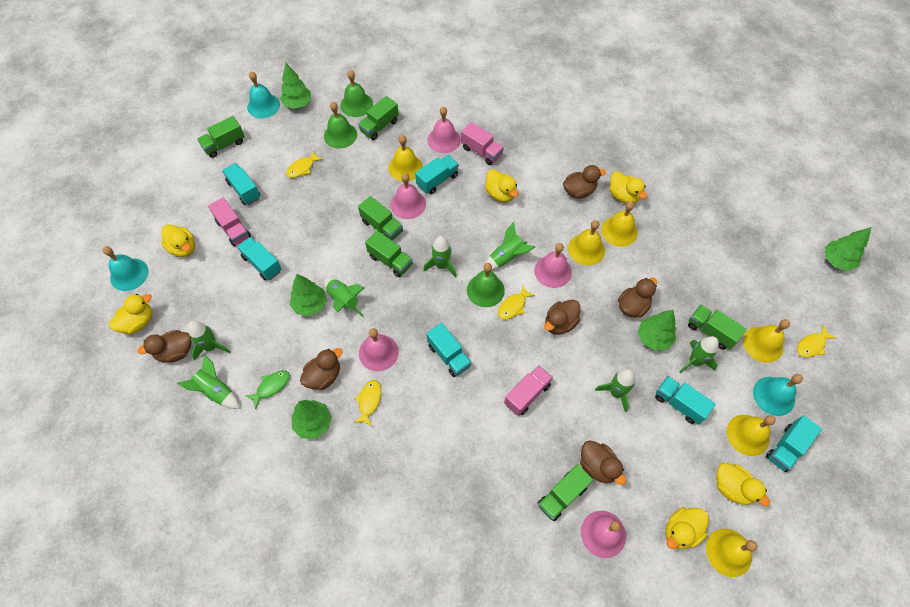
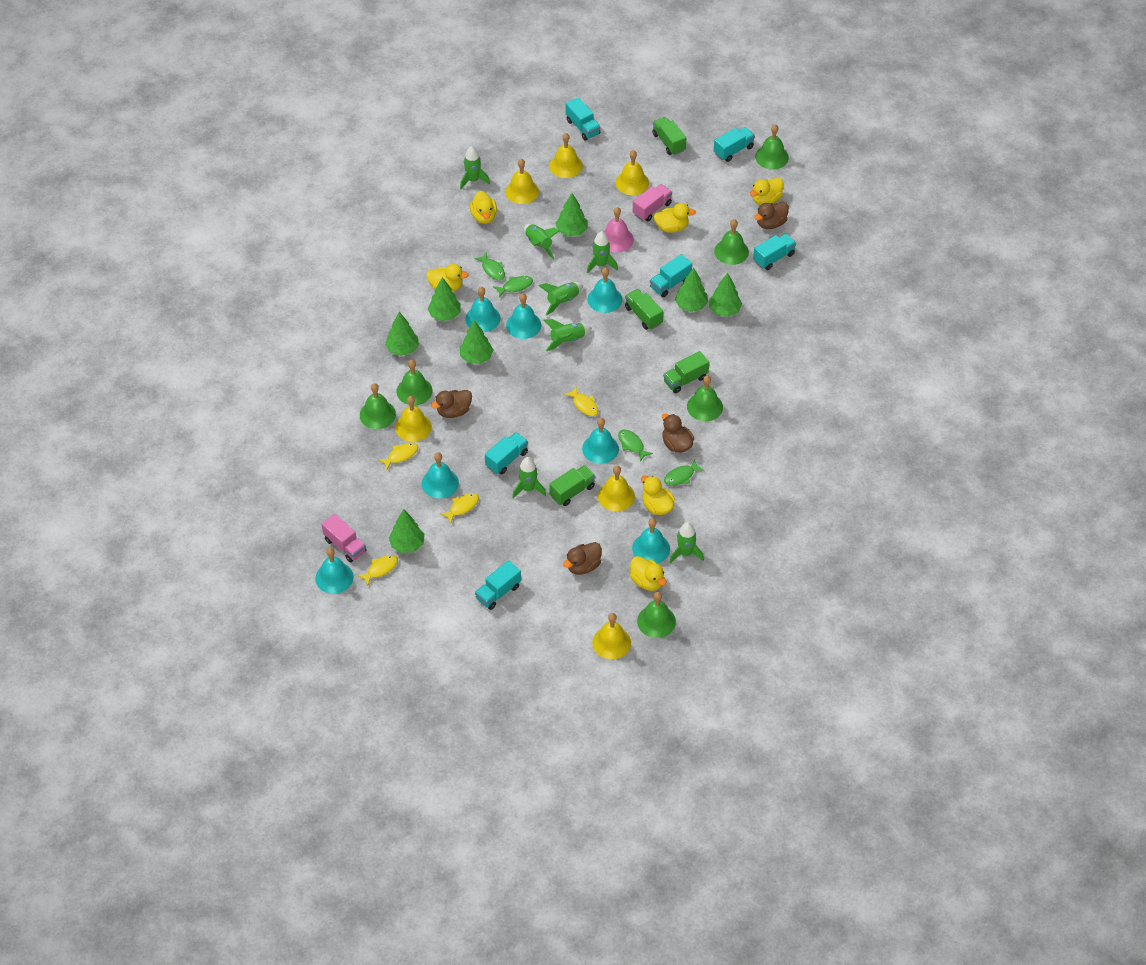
brown duck: [138,330,191,363] [300,348,342,390] [544,300,580,335] [563,165,606,199] [580,440,626,485] [618,278,657,318] = 6 -> [431,390,472,418] [563,542,602,575] [662,413,694,453] [754,202,789,229] = 4
green bell: [324,102,357,148] [340,70,373,117] [467,263,505,307] = 3 -> [360,383,396,429] [397,360,432,405] [637,592,676,638] [687,375,723,421] [714,219,749,265] [755,124,789,170] = 6
green fish: [245,370,290,409] = 1 -> [474,252,505,280] [493,276,533,298] [618,429,653,462] [664,460,704,486] = 4
green tree: [280,63,311,109] [290,274,327,316] [292,400,332,439] [638,310,676,351] [825,227,872,271] = 5 -> [385,312,419,356] [389,509,424,553] [428,277,461,321] [460,320,493,364] [556,193,588,237] [675,268,708,312] [709,273,742,317] = 7
green truck: [197,116,245,158] [358,96,399,140] [358,196,403,240] [365,231,413,277] [538,464,593,521] [688,304,746,350] = 6 -> [549,465,596,506] [625,289,663,330] [652,117,687,155] [663,351,709,393] = 4
pink bell: [359,328,399,371] [391,173,426,219] [427,106,461,153] [534,243,572,288] [581,511,626,558] = 5 -> [603,207,634,252] = 1
pink truck: [208,197,251,246] [461,122,504,165] [504,365,553,416] = 3 -> [322,514,366,563] [633,184,672,222] = 2
turquoise bell: [103,246,148,291] [247,71,280,118] [753,374,803,416] = 3 -> [315,547,354,594] [422,452,459,499] [465,287,501,332] [506,293,541,339] [582,418,619,464] [587,267,622,313] [632,518,670,564] = 7

